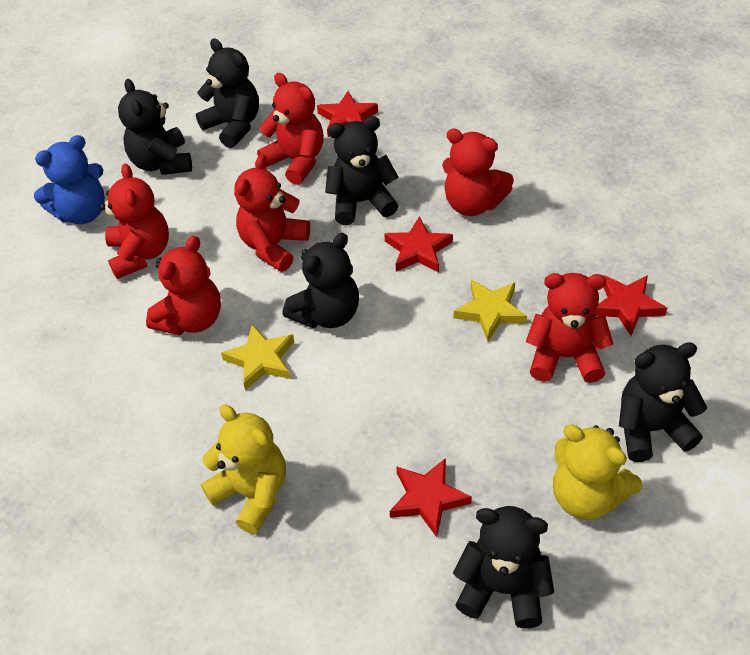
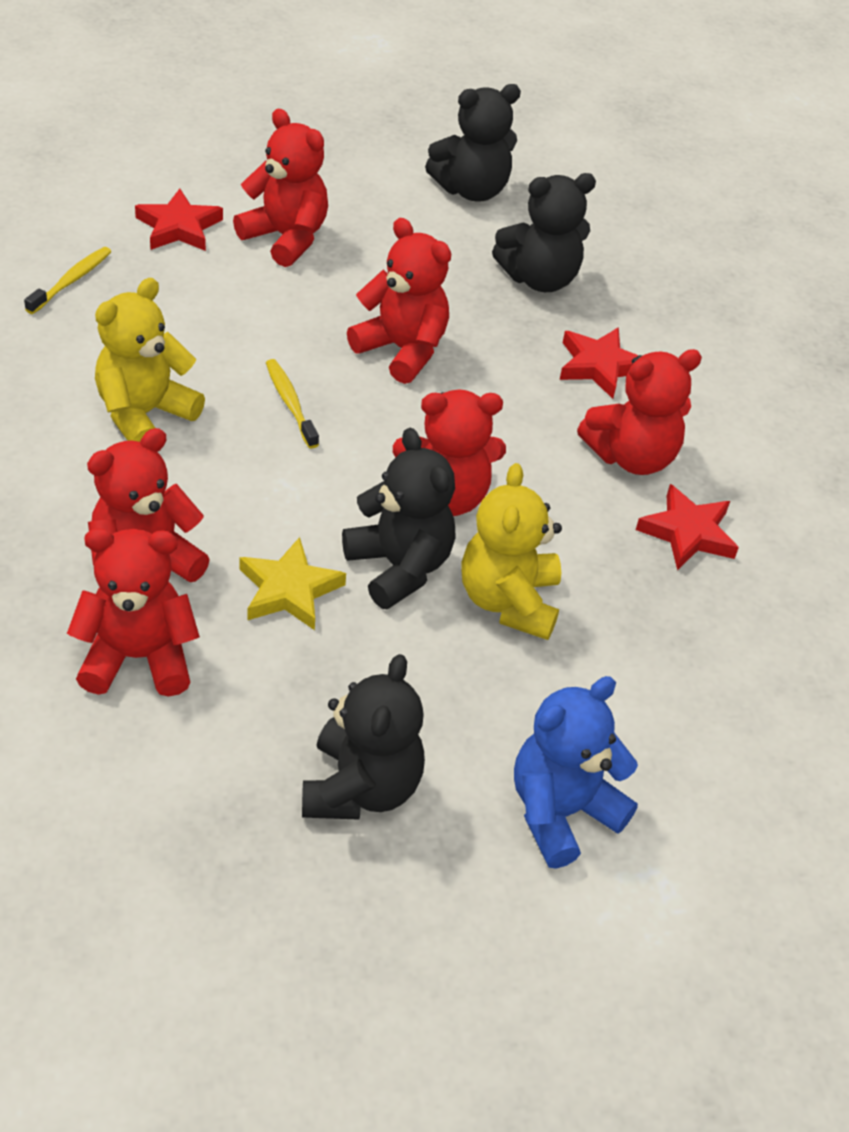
black teddy bear: [118,79,192,175] [196,38,259,148] [283,233,359,329] [325,116,399,225] [453,506,554,629] [619,342,707,462] = 6 -> [302,654,425,820] [342,428,456,609] [425,84,521,202] [492,173,596,292] = 4
red star: [317,91,378,137] [384,216,453,272] [390,458,472,537] [594,275,667,336] = 4 -> [135,189,223,251] [560,327,639,399] [636,484,739,570] = 3
yellow star: [221,324,294,390] [454,279,527,341] = 2 -> [240,537,346,630] = 1
yellow toothbrush: none = 0 -> [24,247,111,314] [266,359,319,449] = 2

